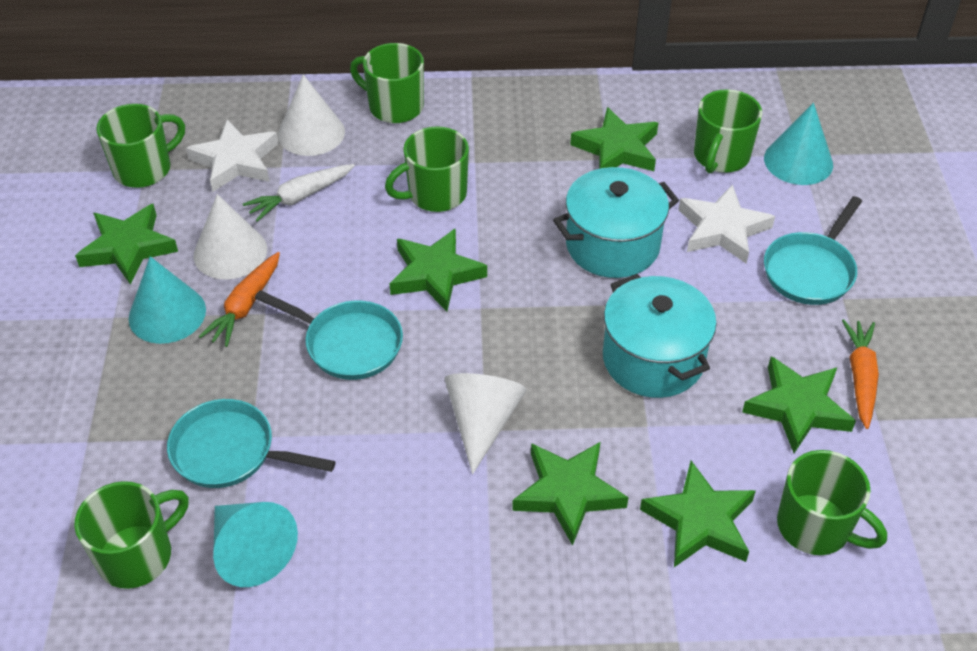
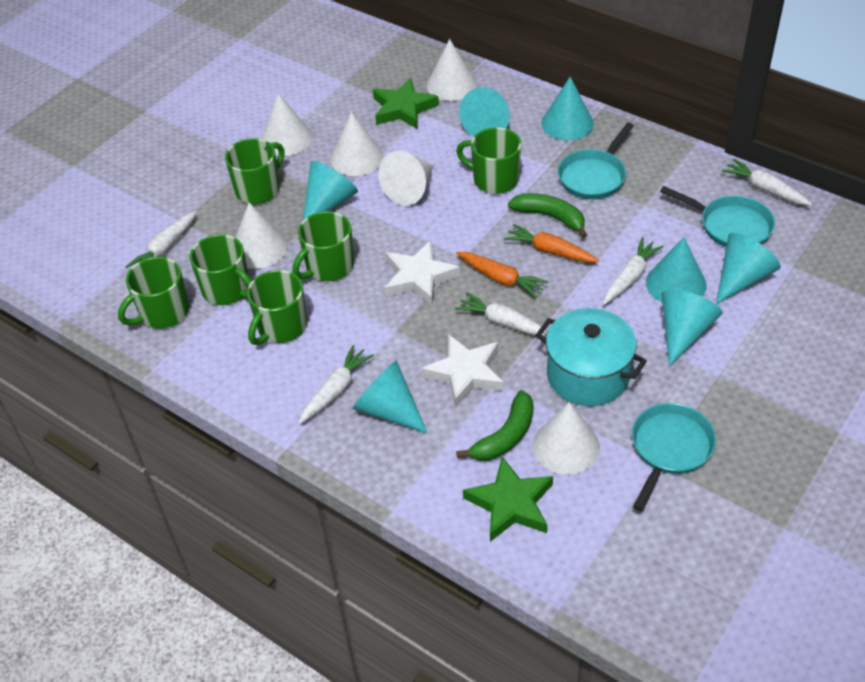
green banana: none = 0 -> [456,390,533,461] [508,193,587,238] = 2
green star: [75,204,178,285] [389,228,487,312] [512,442,629,546] [570,107,658,171] [640,461,756,567] [742,356,856,453] = 6 -> [373,78,439,129] [463,457,553,542] = 2
turquoise cone: [129,256,206,344] [213,502,298,587] [764,103,833,185] = 3 -> [303,161,358,220] [352,360,428,433] [459,87,510,137] [541,77,594,140] [646,237,707,302] [662,290,722,366] [716,233,781,304] = 7
turquoise pot: [553,167,679,278] [603,274,717,398] = 2 -> [536,308,647,406] = 1
white carrot: [243,164,355,222] = 1 -> [125,211,196,268] [299,345,374,424] [455,292,548,337] [603,237,664,305] [722,159,812,206] = 5
white cone: [194,194,267,280] [278,75,345,156] [444,373,527,474] = 3 -> [235,203,288,269] [261,93,312,156] [331,112,384,176] [379,151,433,206] [426,39,476,101] [533,402,600,475] = 6

